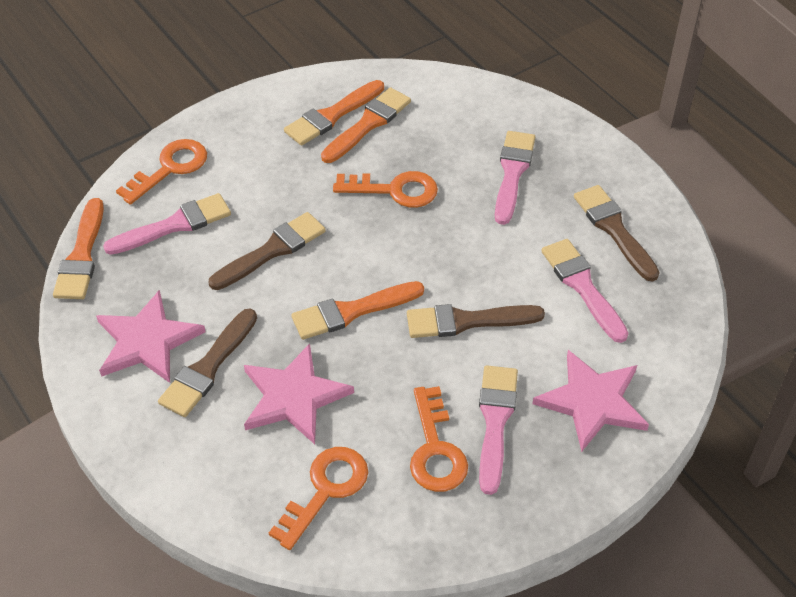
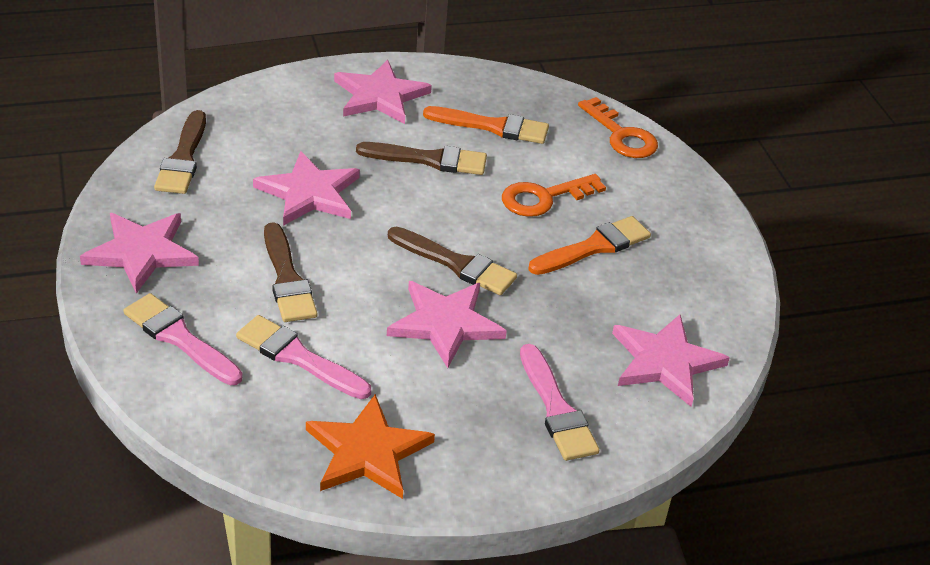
orange brush: [53,198,104,299] [284,80,384,146] [291,281,424,340] [321,87,411,163] = 4 -> [423,106,549,144] [528,216,651,275] = 2
orange key: [116,139,207,205] [269,447,368,550] [333,171,438,208] [410,386,468,492] = 4 -> [502,174,606,217] [578,97,658,158] = 2
orange star: none = 0 -> [306,394,435,499] = 1
pink brush: [103,193,231,255] [479,365,518,495] [495,131,535,225] [541,239,628,343] = 4 -> [123,293,243,385] [236,315,371,399] [520,344,599,461] = 3
pink star: [96,290,206,383] [244,343,354,444] [532,350,649,452] = 3 -> [80,213,199,294] [253,151,360,226] [334,60,432,124] [387,281,507,368] [612,314,730,407] = 5

